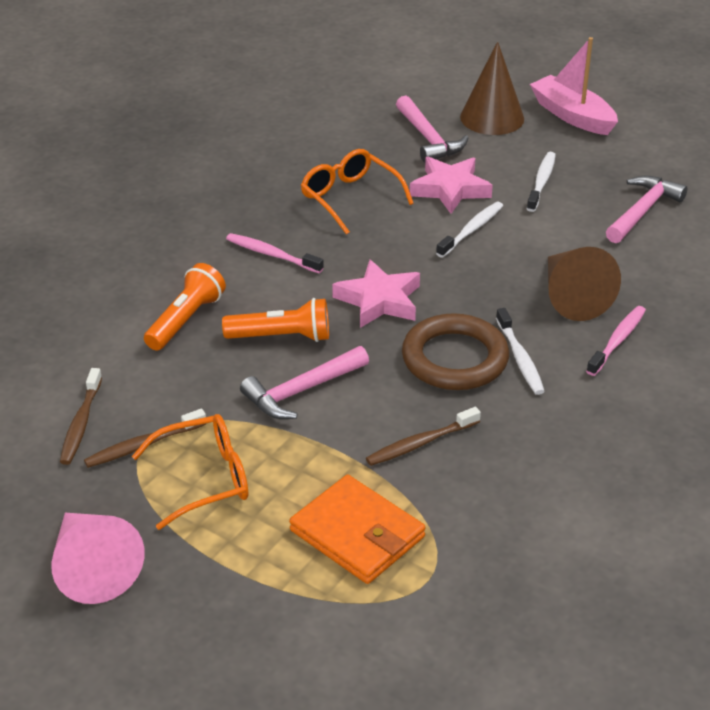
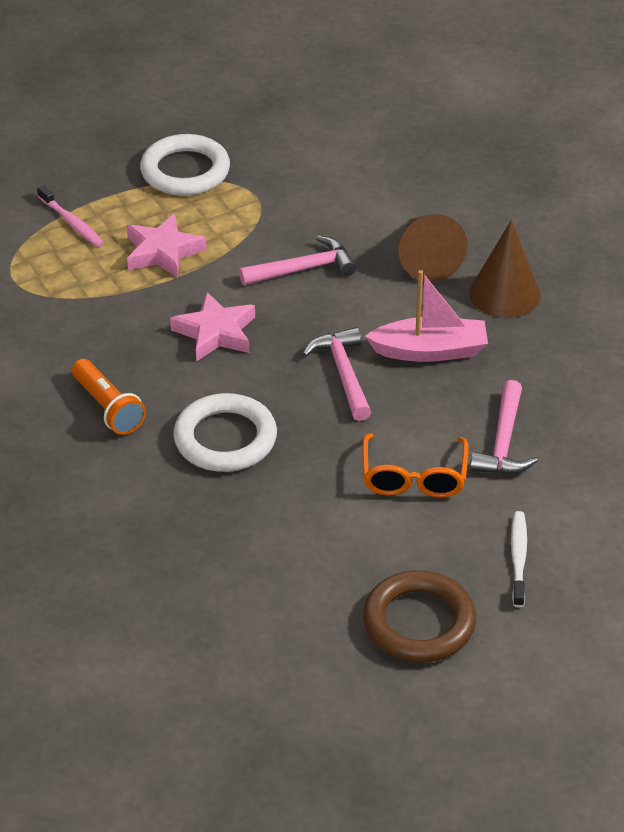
brown toothbrush: [60,368,102,465] [84,409,206,468] [366,407,481,466] = 3 -> none = 0
orange flashlight: [144,263,226,351] [222,298,329,342] = 2 -> [72,359,146,435] = 1
orange glasses: [132,414,248,530] [301,149,414,235] = 2 -> [362,433,469,498] = 1
orange wallet: [289,475,426,584] = 1 -> none = 0
pink cone: [51,513,144,604] = 1 -> none = 0
pink toothbrush: [226,233,324,273] [586,306,646,376] = 2 -> [37,185,104,247] = 1
white ring: none = 0 -> [140,134,230,196] [173,393,277,472] = 2
white toothbrush: [436,202,503,258] [496,308,545,395] [527,152,556,212] = 3 -> [511,511,527,608] = 1

